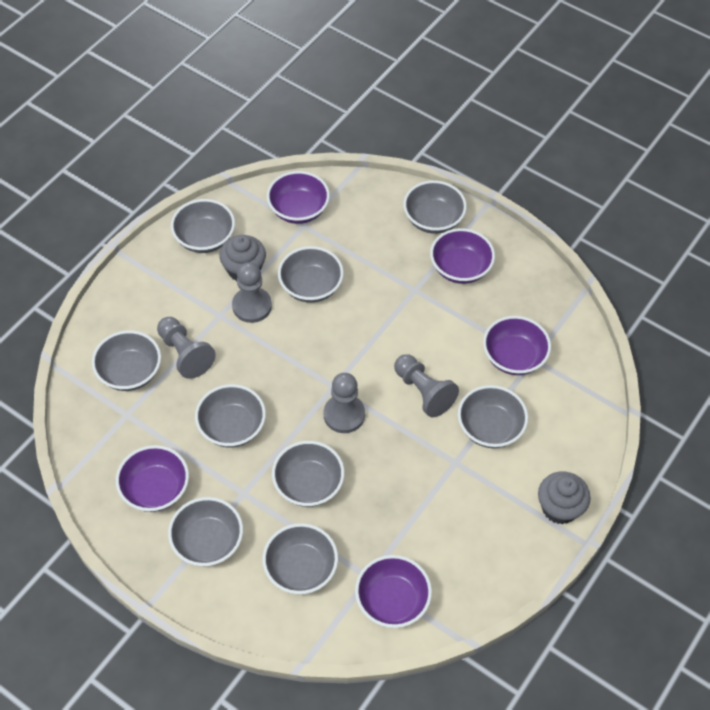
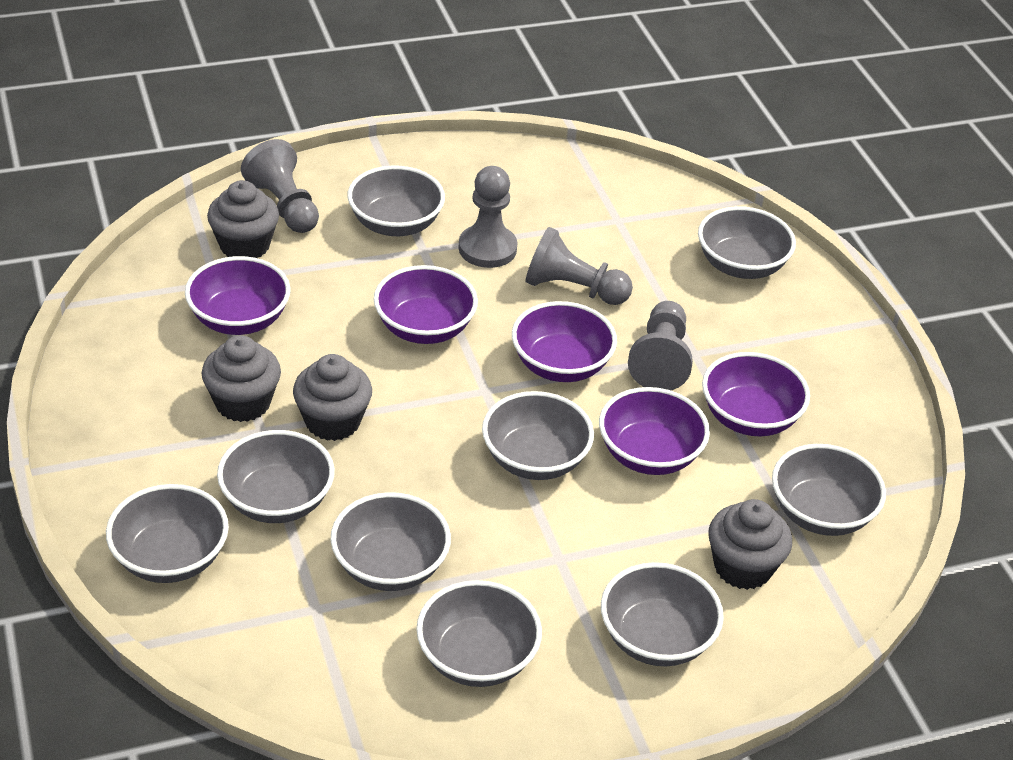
grey cupcake: [219,235,266,281] [538,471,590,524] = 2 -> [202,335,281,422] [207,180,279,258] [293,354,372,441] [708,499,792,590] = 4

